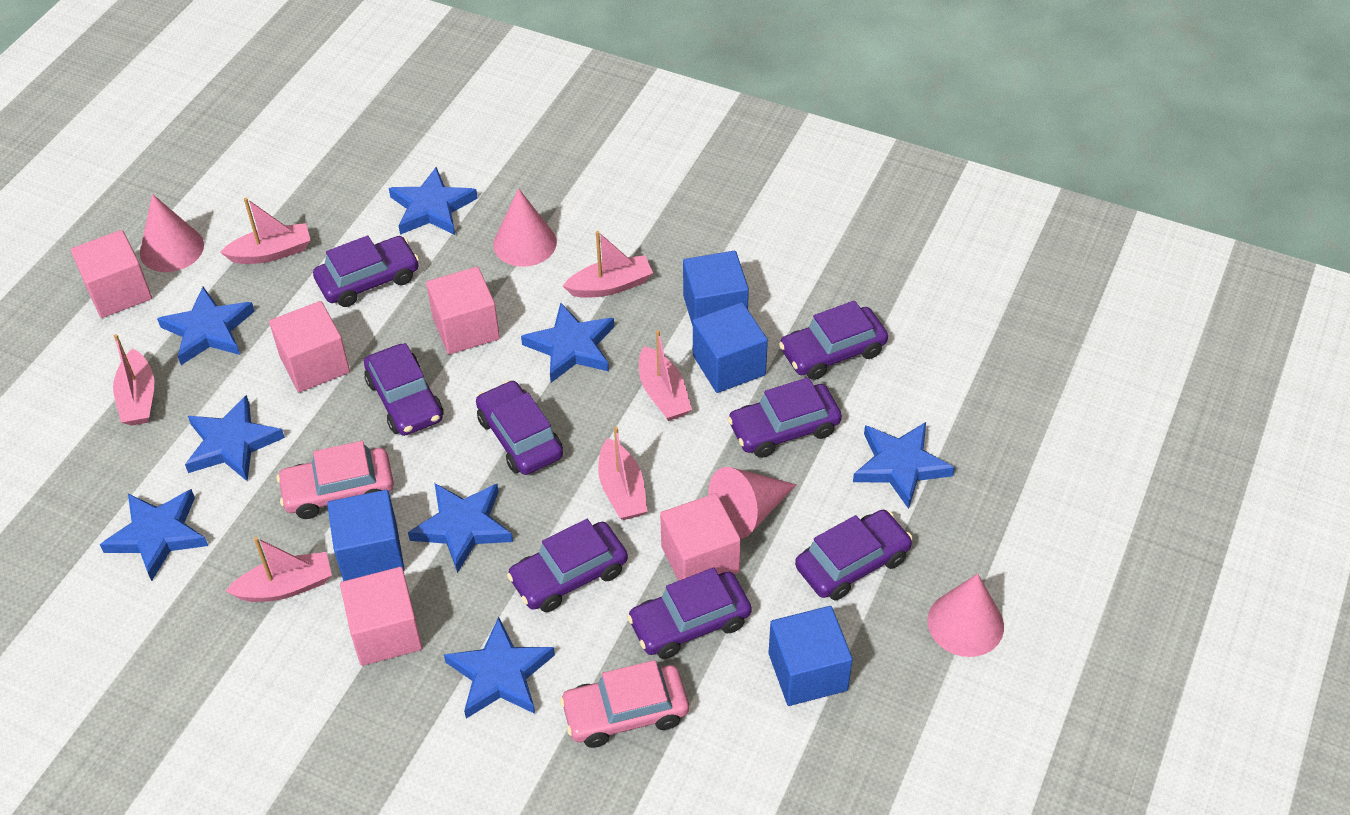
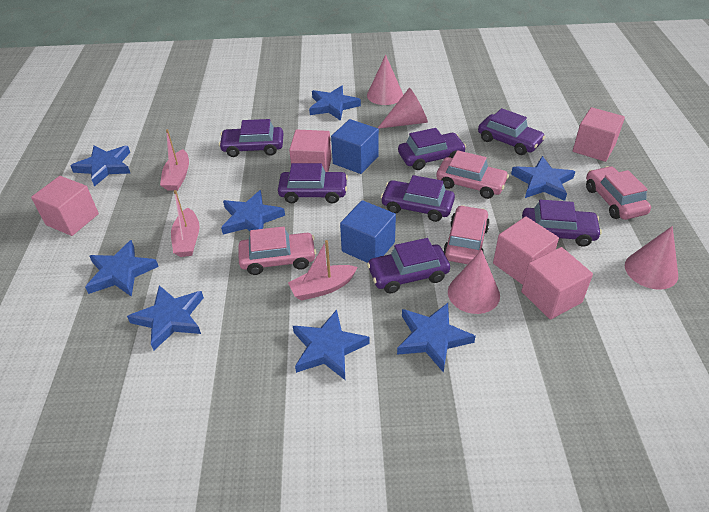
blue cube: [327,490,404,581] [683,251,749,326] [693,302,768,393] [769,606,853,706] = 4 -> [331,119,379,174] [340,200,396,263] = 2
pink boat: [113,334,154,426] [220,198,311,264] [226,537,332,602] [563,231,653,298] [598,427,648,520] [639,330,692,421] = 6 -> [160,129,189,191] [171,190,200,257] [288,240,358,301] = 3
pink car: [277,441,394,519] [560,660,689,748] = 2 -> [238,226,316,275] [436,150,509,199] [443,205,490,264] [586,166,651,220] = 4
purple car: [313,235,419,307] [364,343,444,436] [476,380,563,475] [507,519,628,612] [627,568,752,659] [727,377,842,458] [779,300,888,380] [795,510,913,600] = 8 -> [219,119,283,157] [278,163,348,204] [367,238,450,293] [381,175,455,222] [398,128,466,170] [478,108,545,155] [522,200,602,247] = 7

